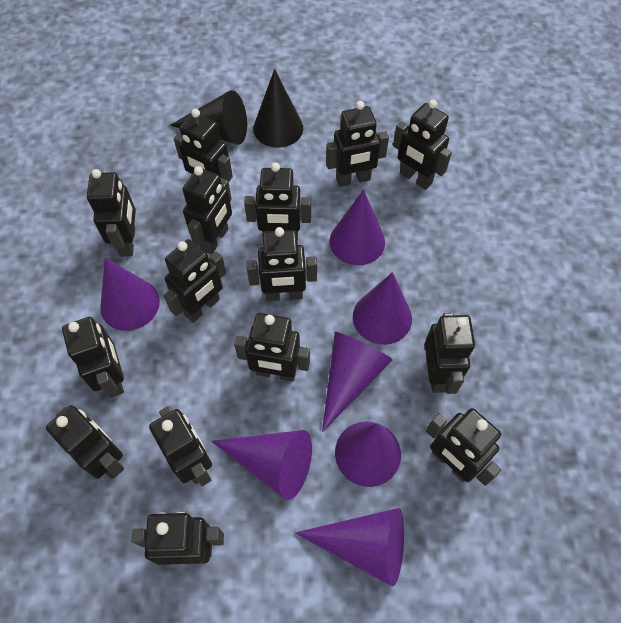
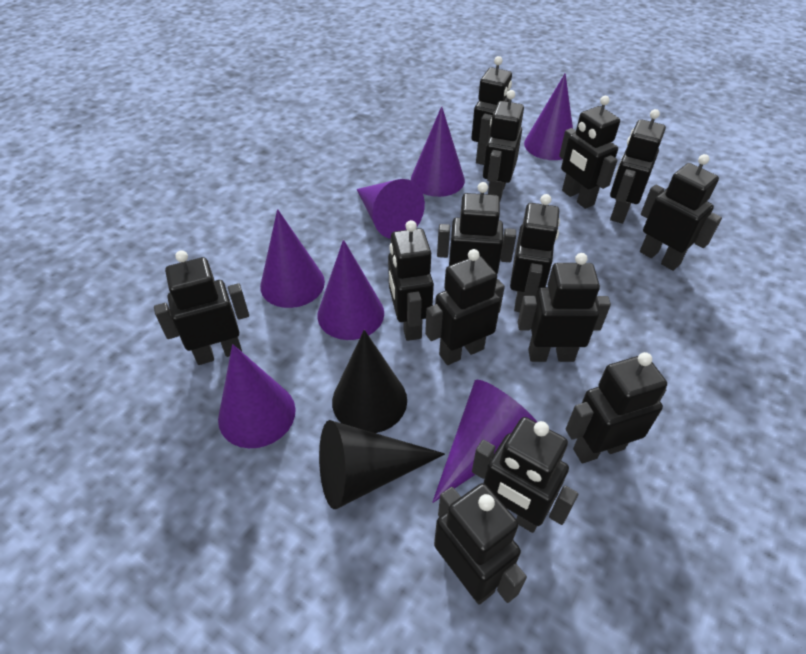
black robot: [46,405,124,479] [62,317,124,397] [87,169,136,257] [131,512,224,565] [149,406,212,486] [164,239,226,323] [174,109,233,182] [182,166,232,254] [234,313,310,382] [244,162,311,241] [246,227,317,301] [326,101,389,187] [393,100,452,190] [425,313,475,394] [426,408,501,486] = 15 -> [154,250,249,365] [388,220,434,341] [425,249,505,365] [434,483,527,605] [437,182,516,274] [471,56,512,165] [472,417,578,533] [483,90,524,201] [510,194,560,312] [518,253,611,362] [559,96,620,209] [566,352,667,463] [610,109,666,224] [640,154,722,271] = 14

